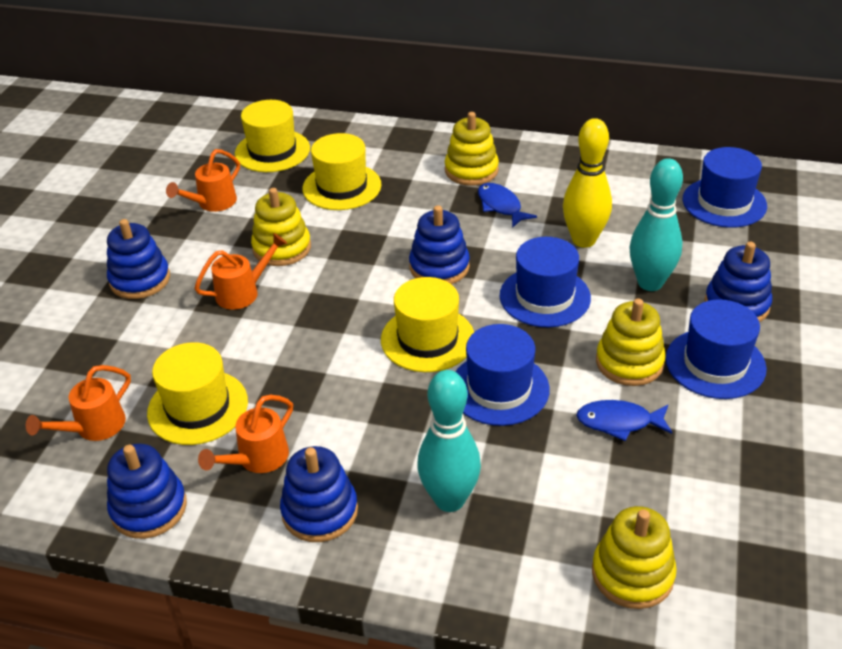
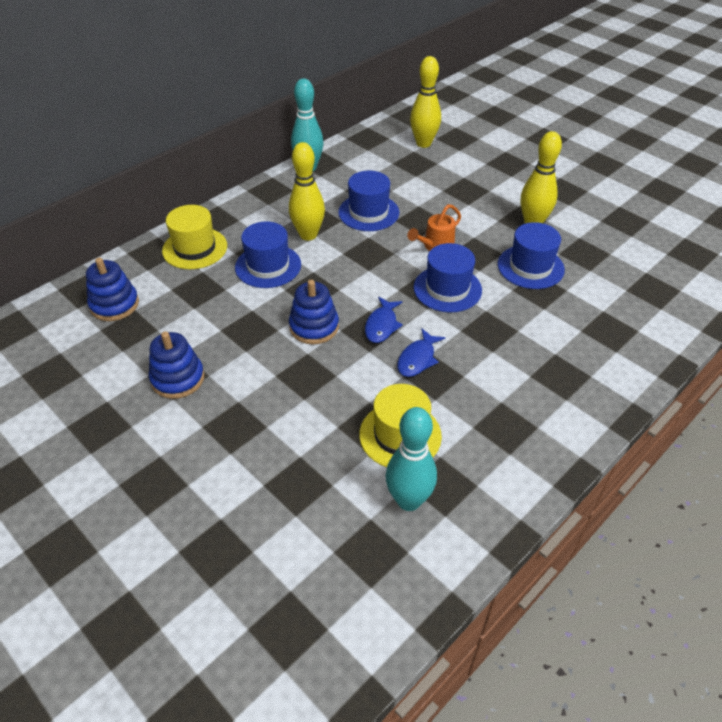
blue stacking toy: [107,219,170,299] [107,444,187,539] [280,446,358,542] [409,205,470,284] [705,242,772,323] = 5 -> [86,258,139,321] [149,331,204,399] [289,280,339,344] = 3
orange watering can: [26,365,131,441] [166,149,240,212] [194,233,287,310] [198,395,293,473] = 4 -> [407,204,461,251] = 1
yellow bowling pin: [563,118,612,248] = 1 -> [289,142,325,241] [410,56,441,148] [521,131,562,224] = 3
yellow hat: [147,342,248,445] [235,100,310,172] [302,133,382,210] [381,277,474,372] = 4 -> [162,205,227,269] [359,384,442,467] = 2
yellow stacking toy: [251,188,311,266] [445,112,499,186] [592,506,677,609] [596,298,666,386] = 4 -> none = 0

